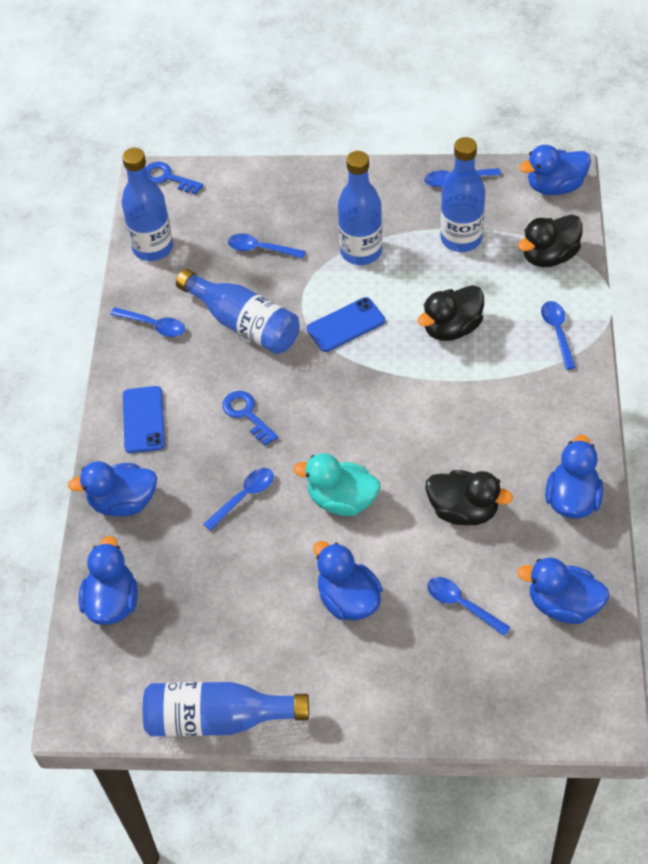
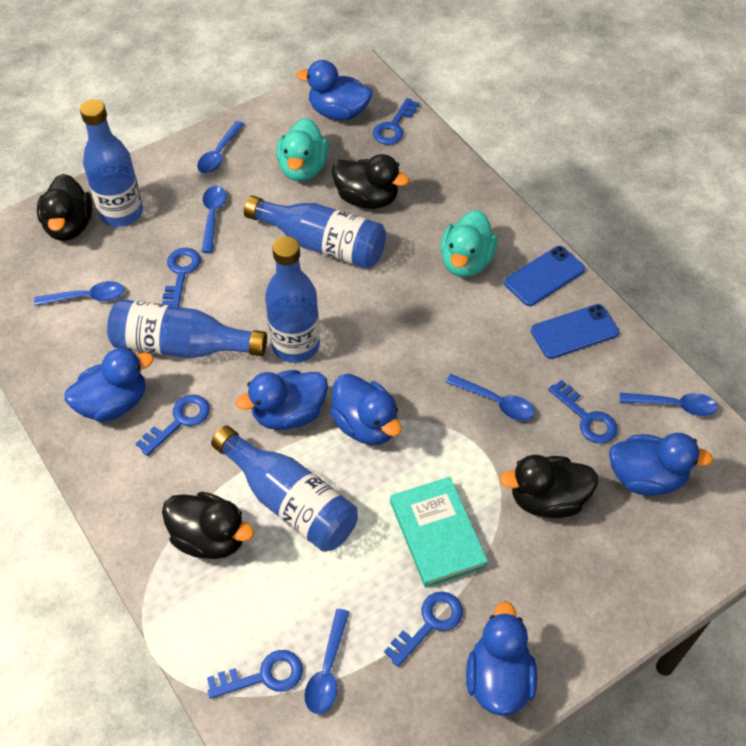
black duck: [417,285,484,341] [426,470,513,525] [518,215,583,267] = 3 -> [37,174,92,241] [162,492,254,559] [332,154,409,209] [500,455,598,518] = 4
blue key: [146,162,203,195] [222,391,278,446] = 2 -> [136,394,210,456] [162,248,201,307] [207,650,303,699] [373,98,419,145] [384,592,463,667] [548,380,617,444] = 6
turquoise book: none = 0 -> [390,477,488,588] = 1
turquoise duck: [293,453,380,516] = 1 -> [276,118,329,182] [440,210,497,277] = 2

